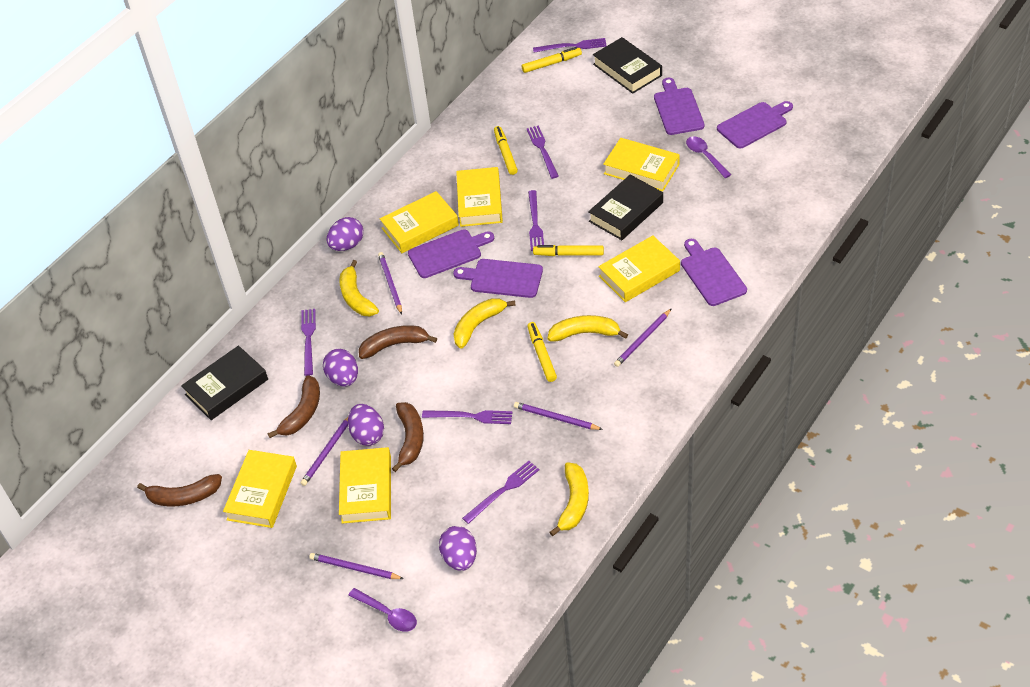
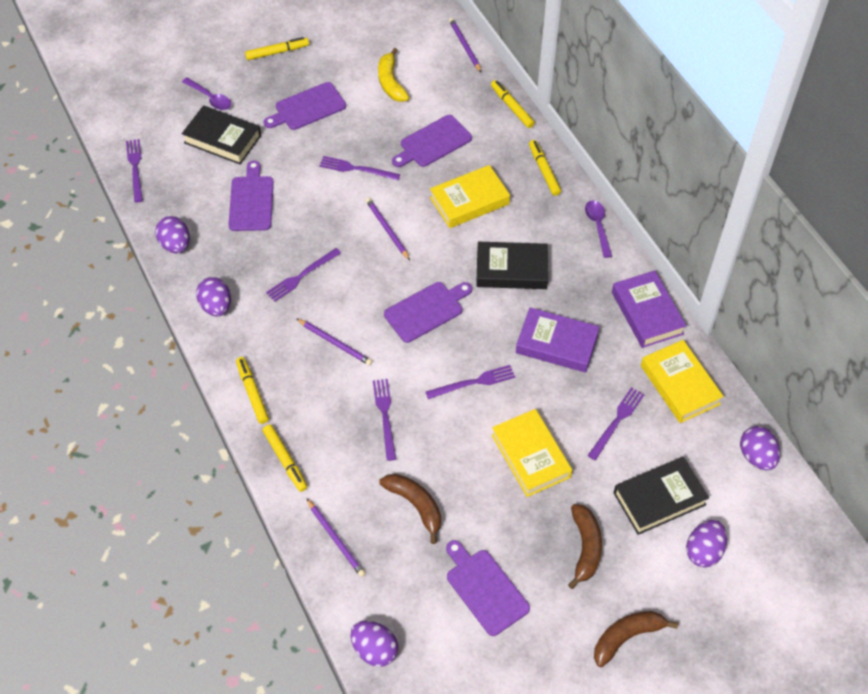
brown banana: [137,474,222,506] [268,375,320,438] [359,325,437,359] [392,402,424,472] = 4 -> [379,474,441,544] [568,504,602,589] [594,611,678,667] = 3
purple book: none = 0 -> [516,308,600,373] [612,270,687,348] = 2
purple egg: [323,349,358,387] [327,217,363,251] [348,404,384,446] [439,526,477,571] = 4 -> [155,216,190,253] [196,277,231,316] [350,621,398,667] [686,520,727,567] [740,426,780,470] = 5
purple pencil: [301,417,348,486] [309,553,404,579] [378,252,402,315] [514,402,603,430] [614,308,672,367] = 5 -> [296,318,372,365] [306,498,365,577] [366,198,410,260] [449,18,482,73] = 4
yellow banana: [339,260,379,316] [453,298,516,349] [547,315,628,341] [550,462,589,536] = 4 -> [378,48,410,102] = 1
yellow book: [223,450,297,528] [339,447,391,524] [380,191,459,253] [456,167,503,227] [598,235,680,302] [603,138,680,192] = 6 -> [430,165,510,228] [492,409,572,497] [641,340,724,423] = 3
yellow marker: [494,126,518,175] [522,47,582,73] [527,322,557,382] [533,245,604,256] = 4 -> [236,357,269,424] [245,37,309,60] [263,425,307,492] [491,80,535,128] [529,140,561,196] = 5

